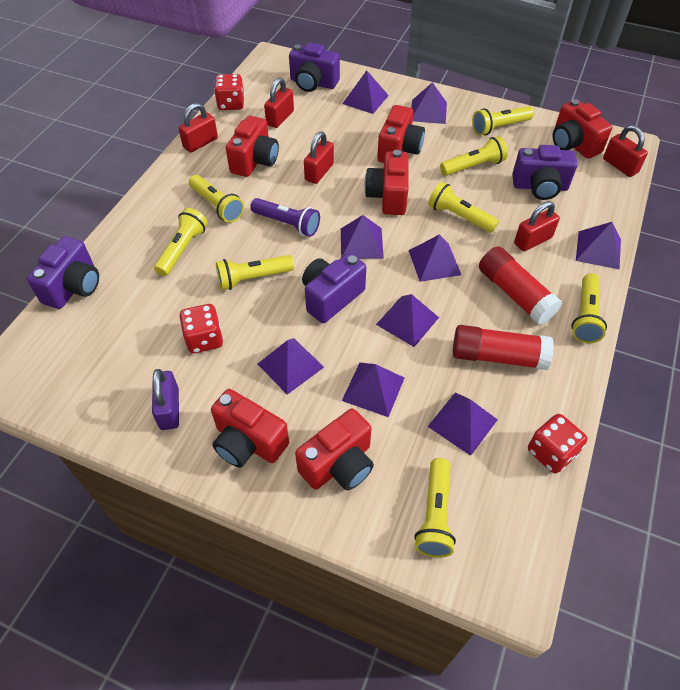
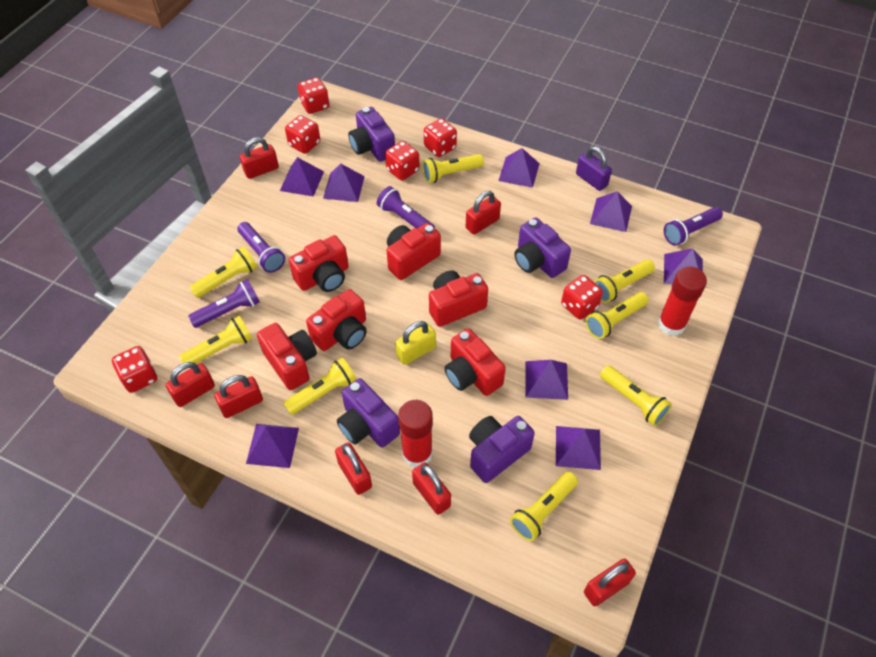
purple flashlight: [250,198,320,237] = 1 -> [188,279,260,328] [237,222,285,273] [377,186,435,228] [664,207,723,246] = 4
purple pyramid: [257,338,324,395] [341,215,384,259] [342,71,389,114] [342,363,404,417] [376,294,439,347] [408,234,461,282] [411,82,447,124] [427,392,498,456] [576,222,621,270] = 9 -> [246,424,299,468] [280,157,324,197] [323,163,365,202] [499,148,540,188] [526,360,568,400] [556,426,601,470] [590,191,632,232] [664,248,703,285] = 8
red dice: [179,304,223,353] [214,74,244,110] [528,414,587,473] = 3 -> [112,346,157,393] [285,115,320,154] [298,77,329,114] [385,141,419,181] [424,118,457,157] [561,275,603,320] = 6
red padlock: [178,103,218,153] [264,78,294,128] [304,131,334,184] [514,201,560,251] [603,125,648,177] = 5 -> [166,362,215,407] [214,375,263,418] [240,137,279,179] [335,442,372,495] [412,462,451,515] [466,191,501,235] [584,559,636,606] = 7
yellow padlock: none = 0 -> [395,321,436,365] = 1

